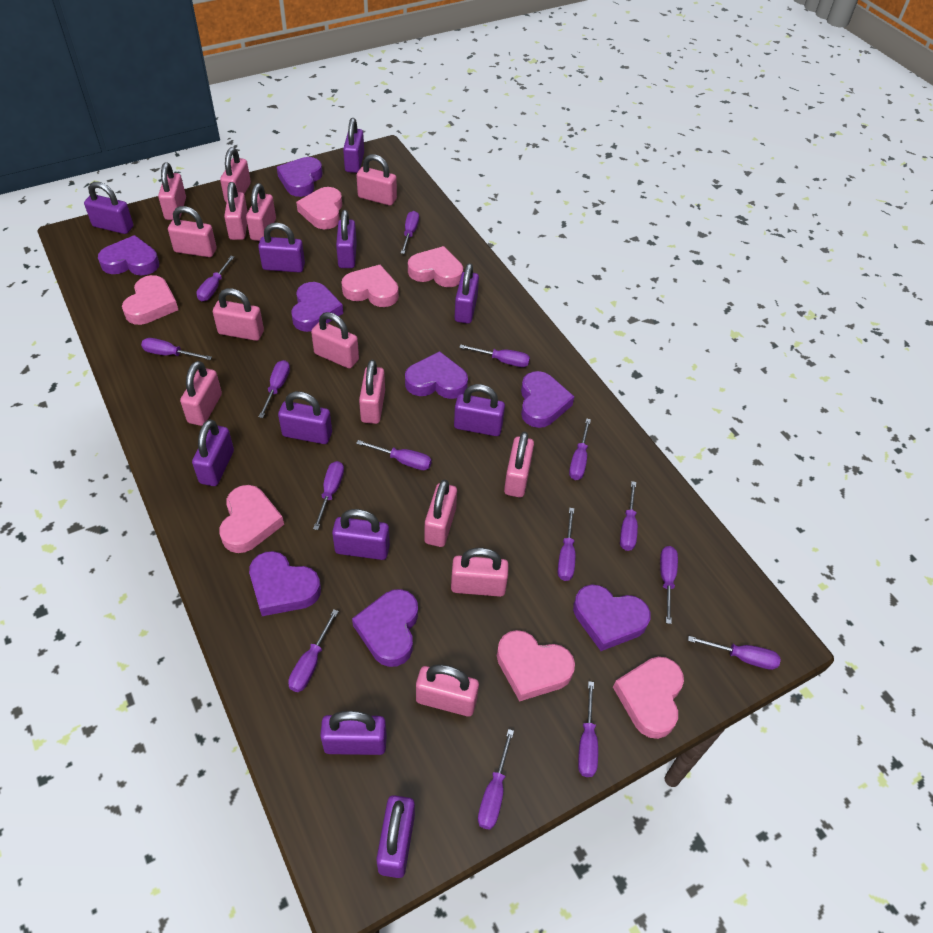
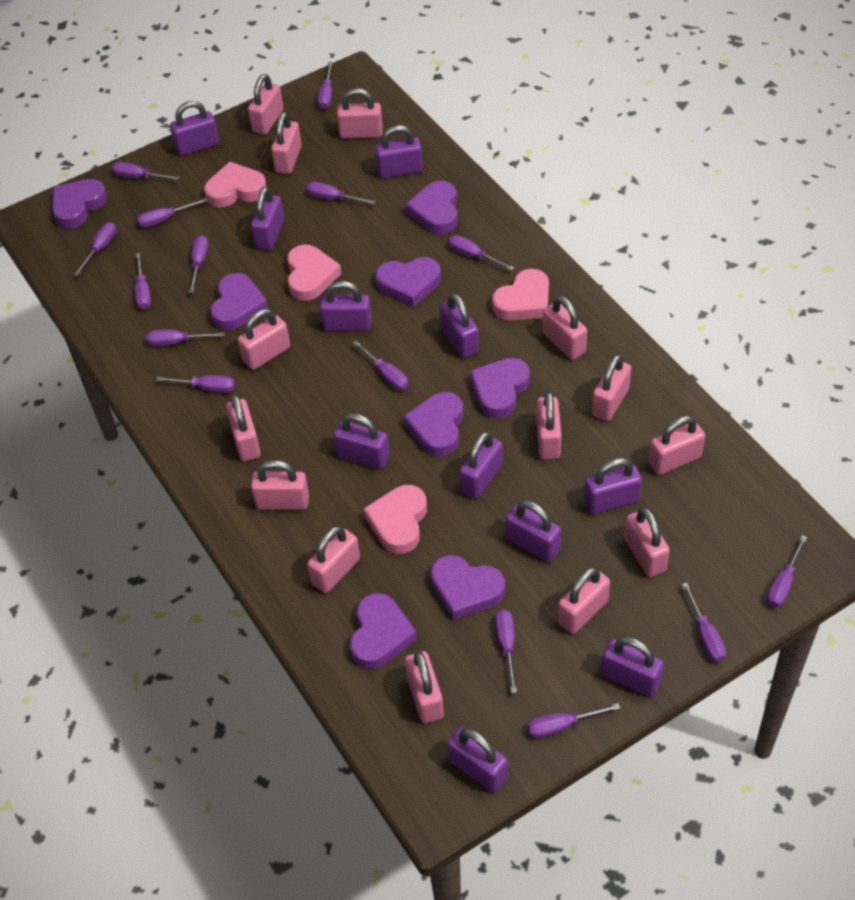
pink heart: [122,275,178,325] [219,485,284,553] [296,187,342,229] [341,265,399,307] [408,246,463,287] [497,630,575,702] [613,657,684,739] = 7 -> [204,162,267,207] [287,245,341,301] [364,485,427,554] [492,269,549,320] = 4

